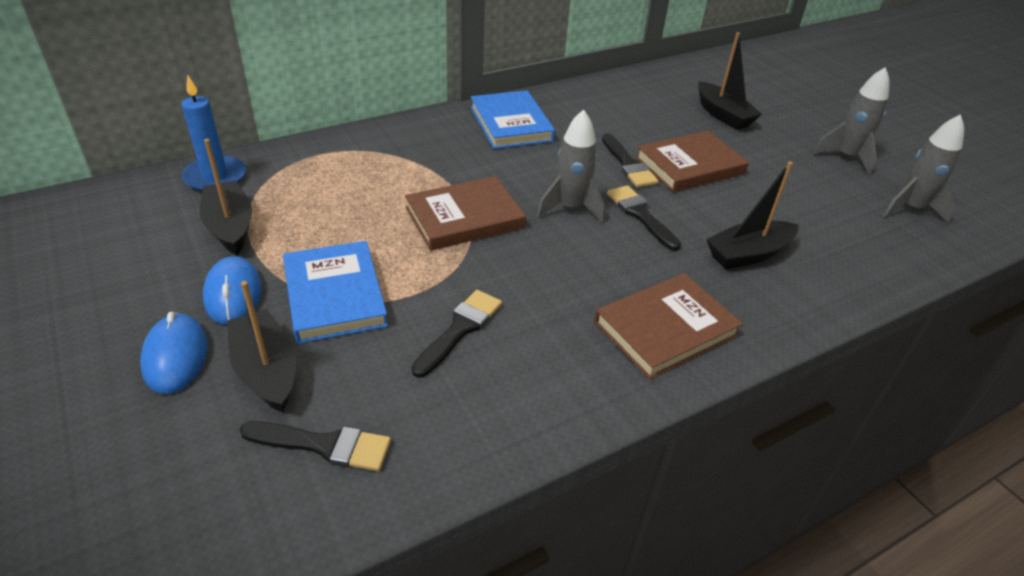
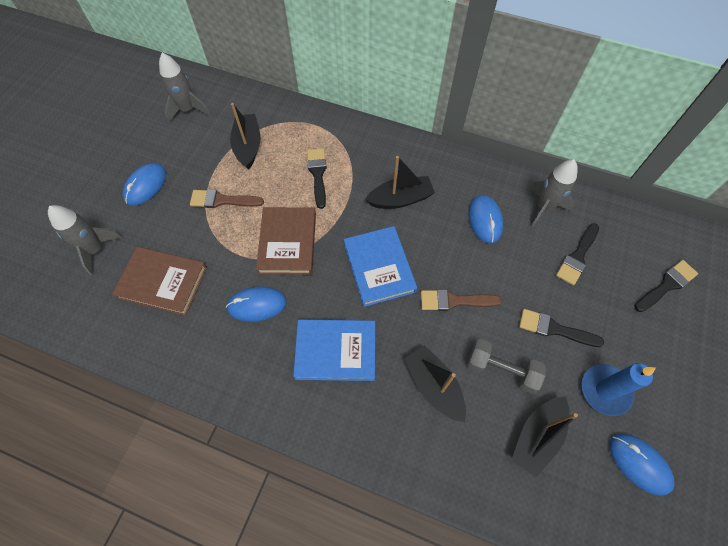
blue mouse: [140,312,208,394] [203,256,262,325] = 2 -> [123,163,166,206] [226,286,287,322] [468,195,503,243] [609,434,674,496] = 4
brown book: [405,176,526,251] [594,273,743,380] [636,131,749,192] = 3 -> [112,247,207,316] [256,207,316,275] = 2
brown brush: none = 0 -> [190,189,264,208] [421,289,502,311] = 2
grey dumbbell: none = 0 -> [467,339,546,394] = 1

